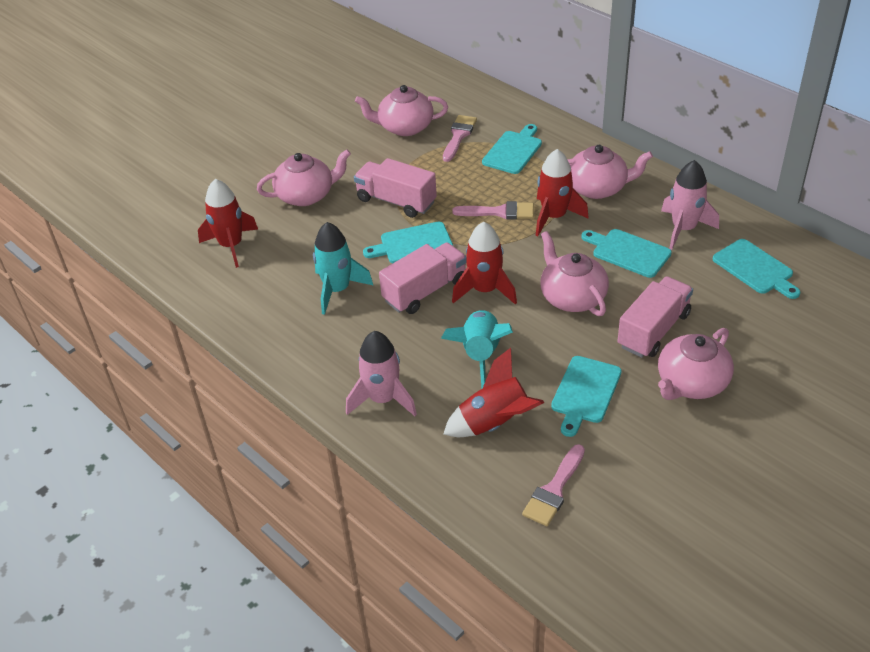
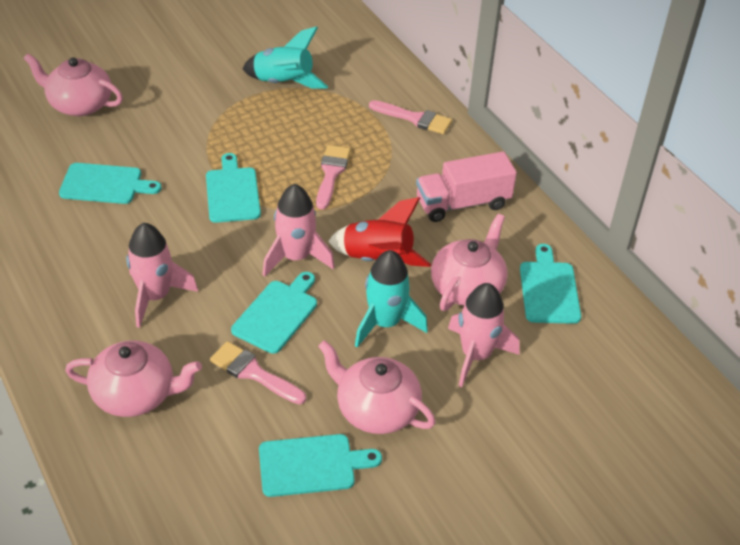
pink rocket: [346,331,417,416] [661,160,719,250] = 2 -> [126,223,198,328] [263,184,335,277] [448,283,519,387] = 3
pink teapot: [257,149,351,206] [355,85,448,136] [541,231,609,316] [567,145,653,199] [658,328,734,400] = 5 -> [23,53,123,116] [65,341,202,417] [318,340,435,434] [431,214,507,311] = 4
pink truck: [354,158,437,218] [379,243,466,314] [617,276,693,358] = 3 -> [416,151,517,222] = 1
red rocket: [198,179,258,268] [444,348,544,437] [452,222,517,305] [536,149,589,236] = 4 -> [328,197,431,267] = 1

